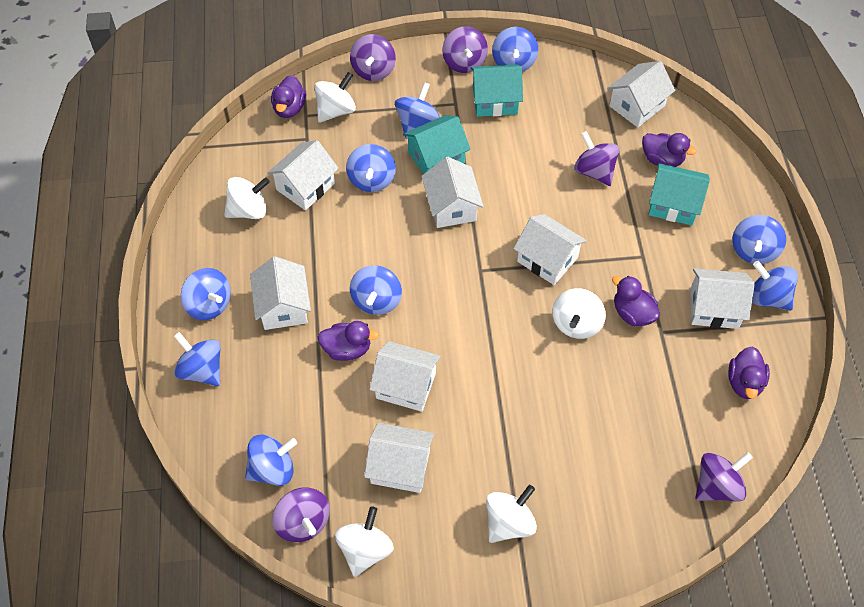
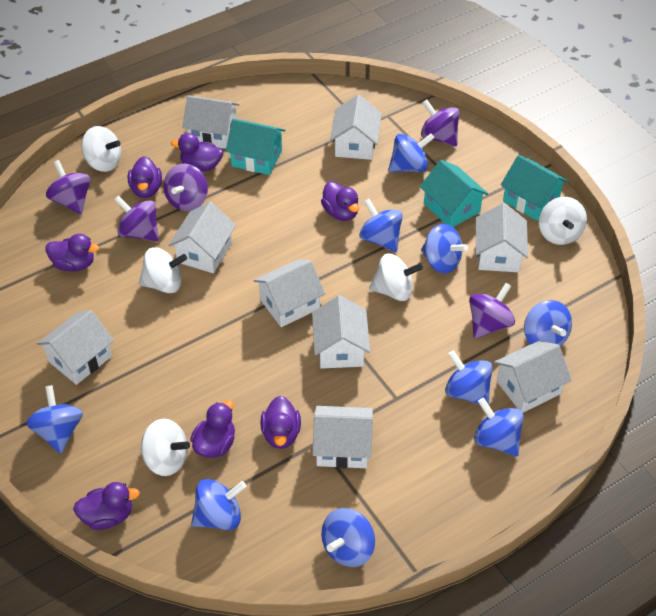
purple duck: [271,75,306,118] [318,321,379,361] [612,276,660,326] [642,133,697,167] [728,347,770,399] = 5 -> [46,234,99,271] [73,482,140,530] [128,156,162,198] [171,133,223,172] [190,400,235,458] [260,396,301,449] [321,181,359,221] = 7
white house: [250,256,311,330] [267,140,339,210] [364,423,434,493] [369,341,441,412] [421,157,484,228] [513,214,587,285] [607,61,676,128] [690,268,755,329] = 8 -> [37,310,114,385] [168,202,236,273] [182,95,240,149] [254,260,325,327] [312,295,370,369] [313,406,373,468] [330,95,382,160] [476,203,528,272] [494,341,572,412] = 9

